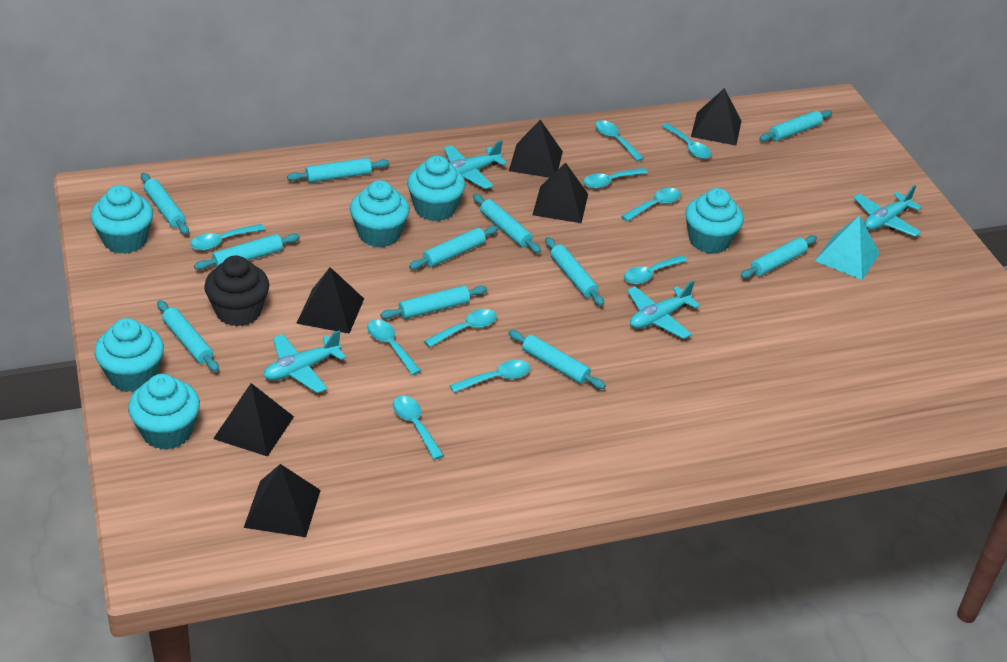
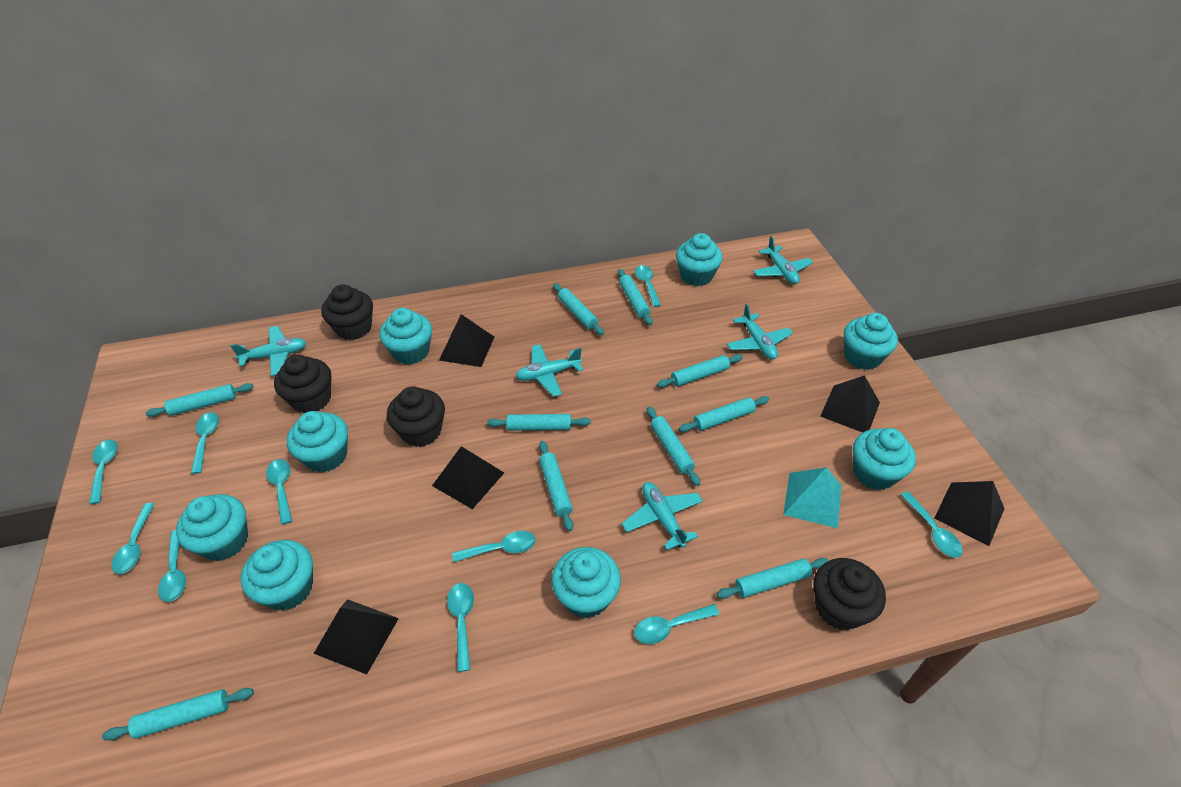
black cupcake: [204,255,269,326] = 1 -> [274,355,331,413] [321,284,373,340] [387,386,445,447] [814,558,886,630] = 4
black pyramid: [213,383,294,457] [244,464,321,537] [296,267,364,334] [509,120,563,178] [532,162,588,223] [691,88,741,145] = 6 -> [314,600,399,675] [432,446,504,509] [439,314,494,367] [820,375,880,433] [934,481,1005,546] = 5
turquoise cupcake: [90,185,153,254] [94,318,164,392] [128,374,200,450] [350,180,410,247] [407,155,465,221] [685,188,744,254] = 6 -> [176,494,248,561] [241,540,313,611] [287,411,348,472] [379,308,432,365] [551,547,621,618] [676,233,723,286] [844,313,898,370] [853,428,916,490] = 8
turquoise plane: [264,330,346,393] [444,140,507,189] [627,281,700,339] [853,185,922,237] = 4 -> [230,326,307,376] [515,344,583,397] [622,482,703,550] [727,304,793,359] [753,236,813,284] = 5
turquoise rolling pin: [141,173,189,235] [157,300,219,372] [194,233,300,270] [287,158,389,183] [380,286,487,319] [409,226,498,270] [473,194,541,253] [508,330,606,389] [545,237,604,306] [740,235,817,279] [759,110,832,142] = 11 -> [102,688,254,741] [146,383,254,417] [487,414,591,431] [539,441,573,531] [553,283,604,335] [618,269,653,325] [647,406,700,486] [657,354,743,388] [679,396,769,432] [717,558,829,599] = 10

